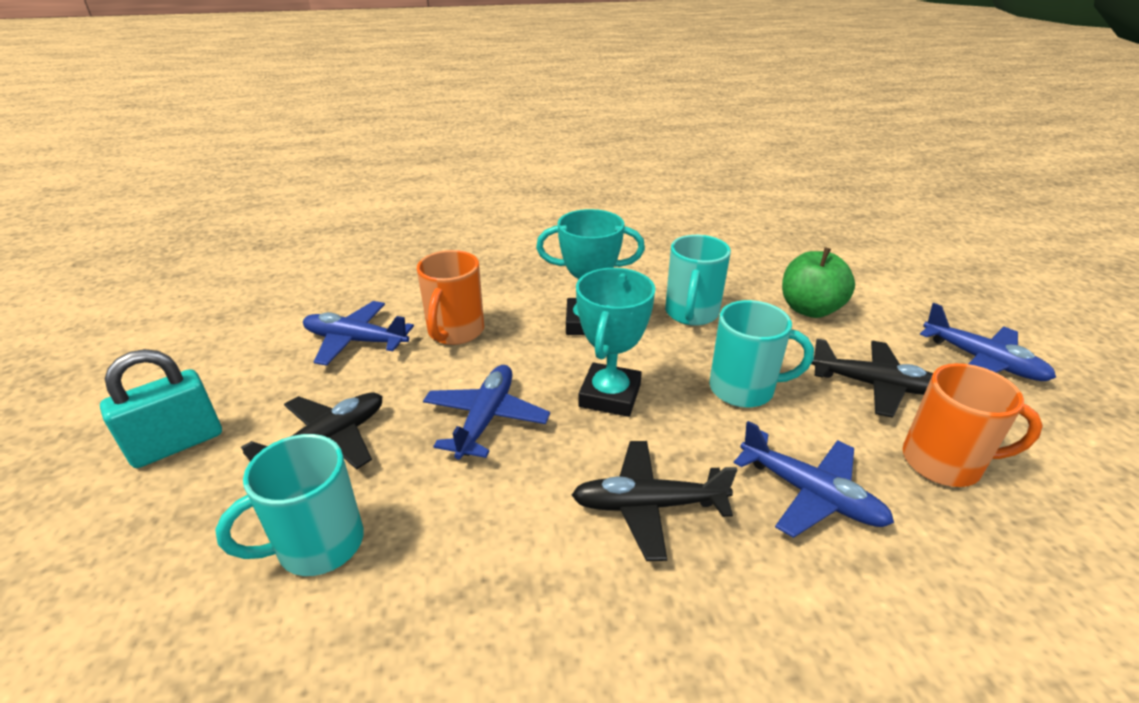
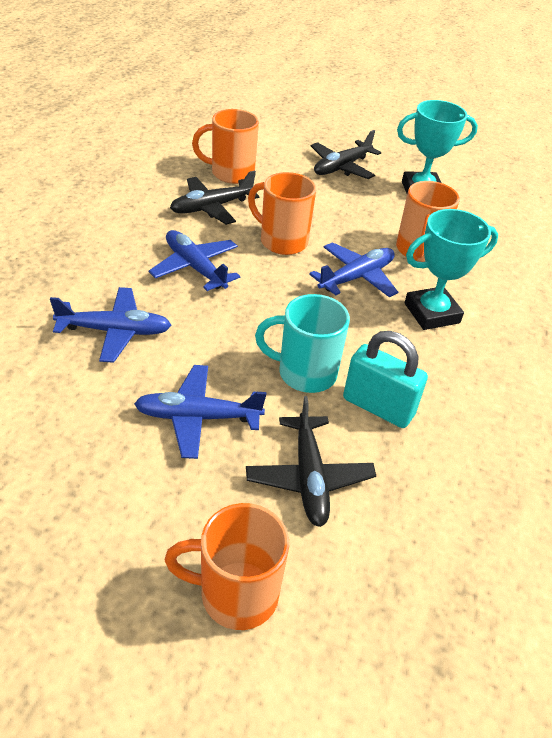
green apple: [782,247,855,318] = 1 -> none = 0
orange mug: [417,250,484,345] [903,363,1043,487] = 2 -> [164,503,289,630] [192,109,259,184] [248,172,316,255] [396,181,460,262] = 4
turquoise mug: [215,434,364,576] [665,235,731,326] [709,300,814,408] = 3 -> [255,294,350,393] = 1

